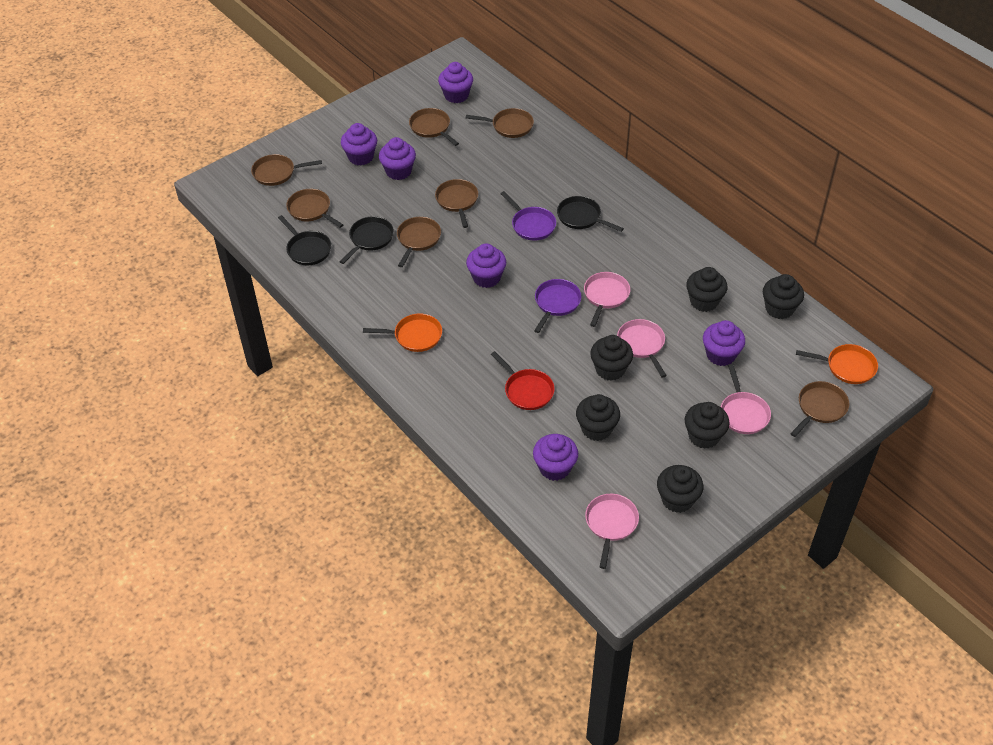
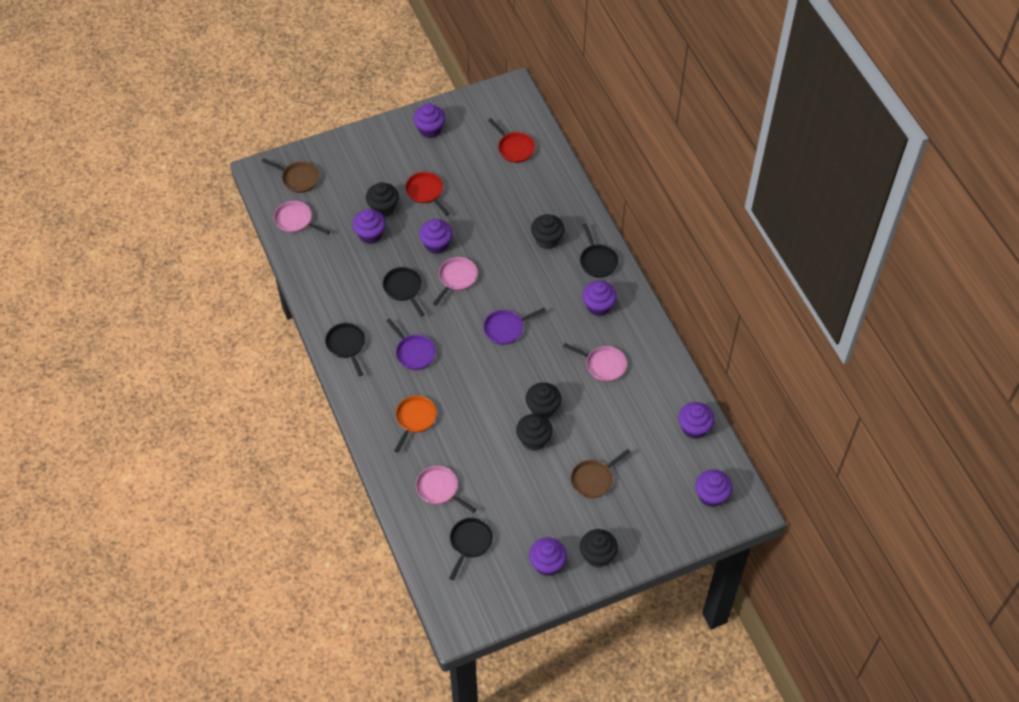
black cupcake: [576,394,620,441] [590,335,633,381] [657,465,703,513] [685,402,730,449] [686,267,727,312] [763,274,804,319] = 6 -> [366,182,399,217] [516,414,552,451] [526,382,561,418] [531,214,564,249] [580,529,618,567] = 5
black pan: [278,215,331,265] [340,216,394,264] [557,196,624,232] = 3 -> [325,323,365,376] [383,267,425,316] [449,518,493,580] [580,223,619,278] = 4
brown pan: [251,154,322,186] [286,189,343,228] [397,217,441,267] [409,108,459,146] [435,179,478,228] [466,108,534,138] [790,381,850,437] = 7 -> [262,158,319,193] [571,449,631,498] = 2
orange pan: [363,313,442,352] [796,344,878,384] = 2 -> [394,396,437,453] = 1
purple cupcake: [341,123,377,165] [379,137,416,180] [438,62,473,103] [466,243,506,288] [533,434,578,481] [703,320,745,366] = 6 -> [352,209,386,244] [413,104,445,138] [419,219,453,254] [529,537,567,576] [582,281,617,316] [678,402,715,439] [695,470,732,507] = 7
red pan: [491,351,555,410] = 1 -> [405,172,450,216] [488,118,535,163] = 2

